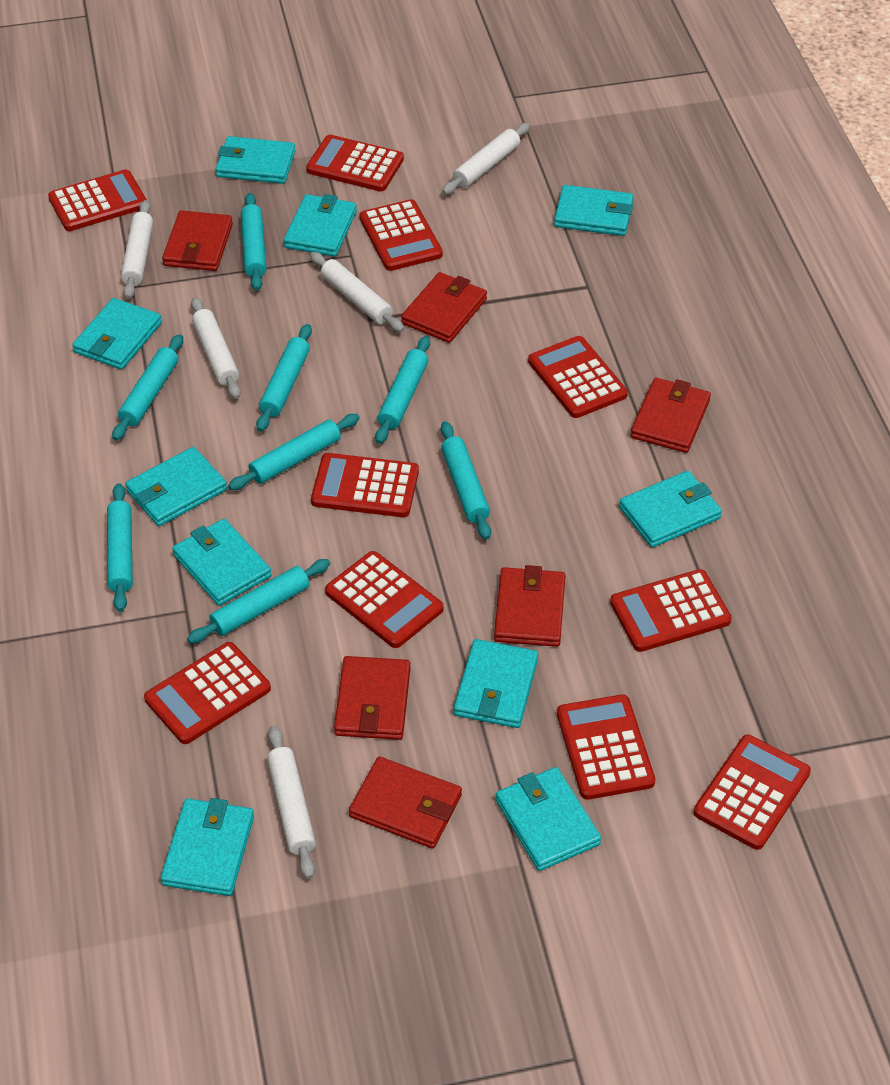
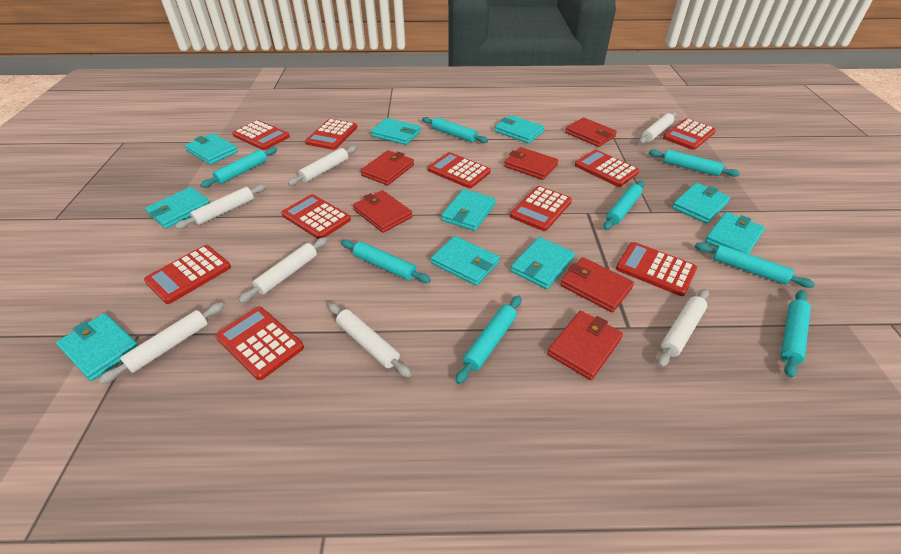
white rolling pin: [121,200,153,299] [191,297,241,399] [267,725,316,879] [310,252,404,332] [442,123,530,195] = 5 -> [99,302,224,384] [175,184,266,229] [238,237,327,303] [288,146,357,186] [328,303,411,377] [639,112,676,144] [657,289,709,367] = 7

